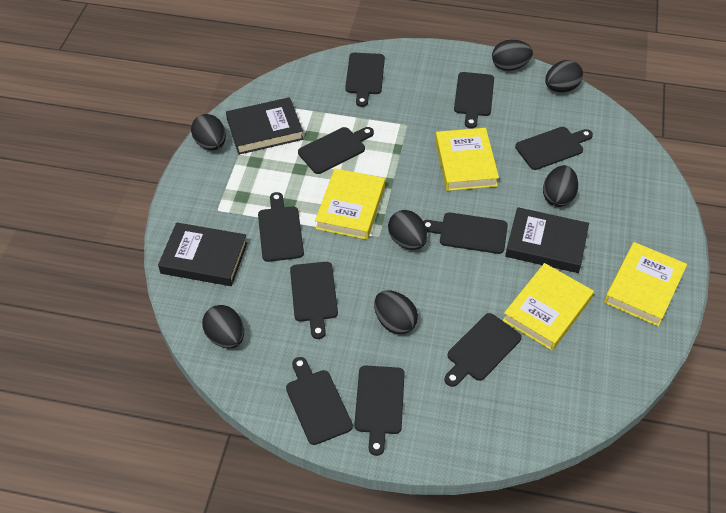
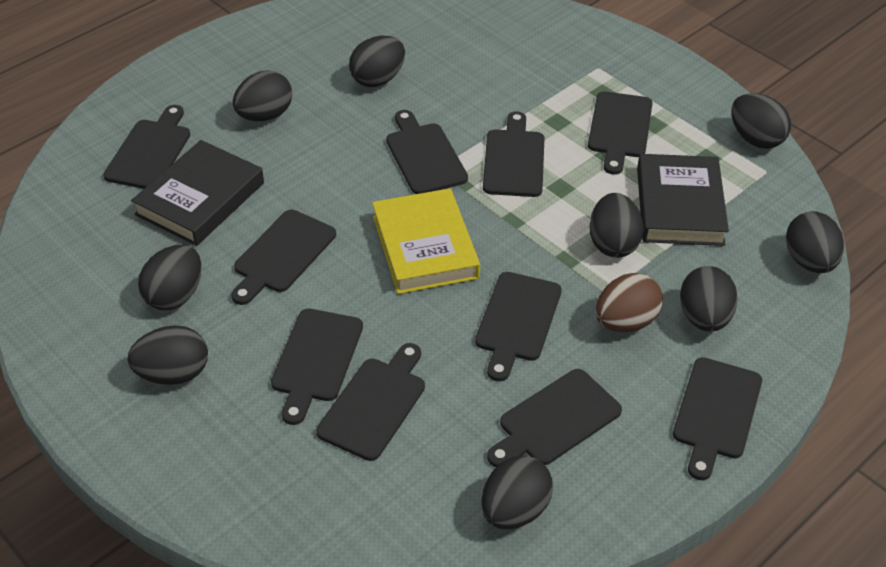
black book: [158,222,247,286] [226,97,304,155] [505,207,589,273] = 3 -> [131,140,264,246] [637,154,729,246] = 2
black egg: [191,114,226,150] [202,305,244,348] [374,291,418,334] [388,210,427,250] [492,40,533,71] [543,165,578,207] [545,60,583,92] = 7 -> [127,325,208,385] [138,245,202,310] [233,70,292,121] [349,36,405,87] [481,455,553,529] [589,193,644,258] [680,266,738,332] [731,93,791,149] [786,211,844,273] = 9
brown egg: none = 0 -> [595,273,663,332] = 1
yellow book: [315,168,385,240] [435,128,499,191] [502,263,594,350] [604,242,687,327] = 4 -> [372,188,480,294] = 1

